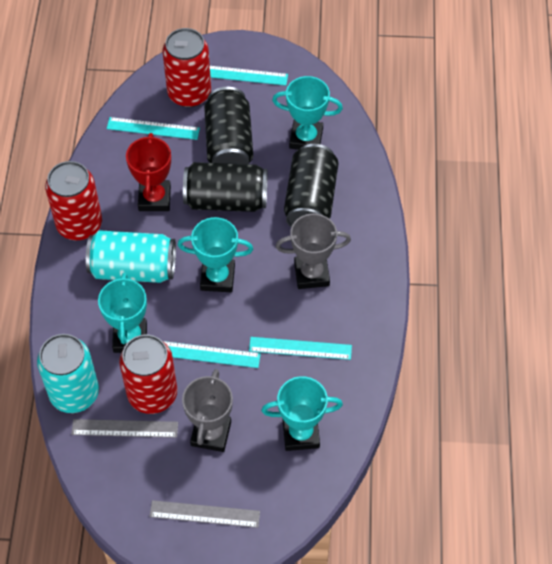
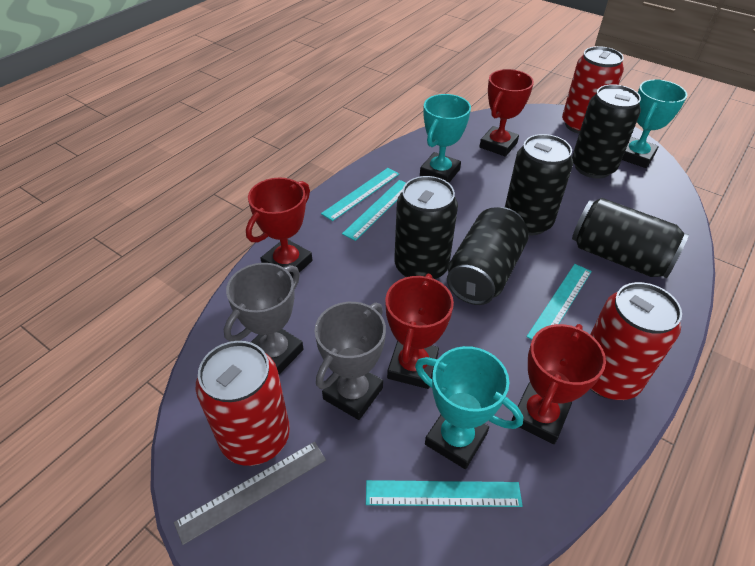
black can: [183,162,267,212] [204,87,253,164] [284,144,339,227] = 3 -> [394,176,458,280] [447,207,529,305] [505,134,573,235] [572,84,641,179] [572,198,689,278] = 5
grey ruler: [71,419,178,438] [149,500,260,528] = 2 -> [174,442,326,545] = 1
red trophy: [126,133,171,211] = 1 -> [246,178,313,278] [385,274,454,389] [480,69,534,157] [511,324,606,444] = 4
turquoise can: [37,334,99,413] [86,230,176,283] = 2 -> none = 0
turquoise trophy: [98,272,147,353] [178,217,253,292] [261,376,343,451] [272,76,343,150] = 4 -> [415,346,523,469] [420,94,471,183] [622,79,687,168] = 3

